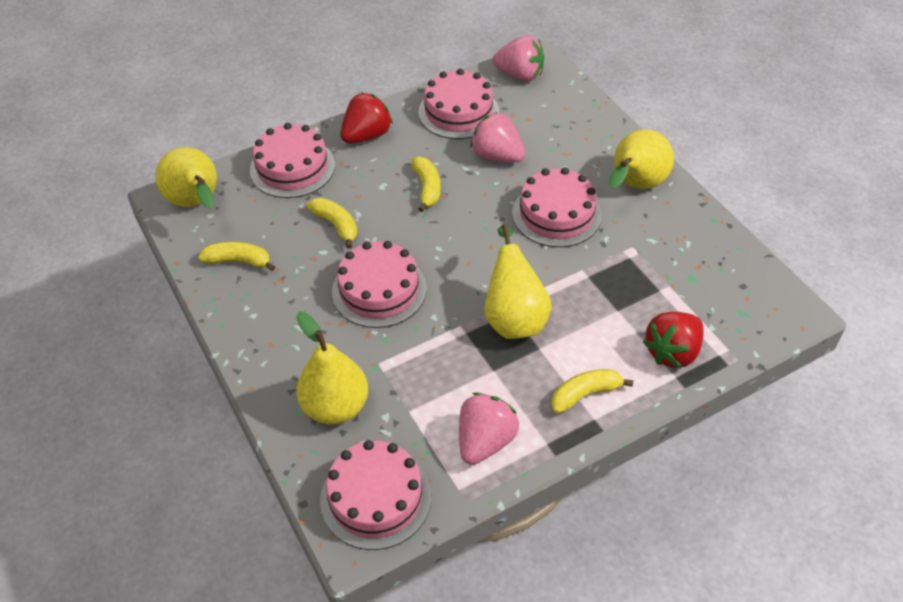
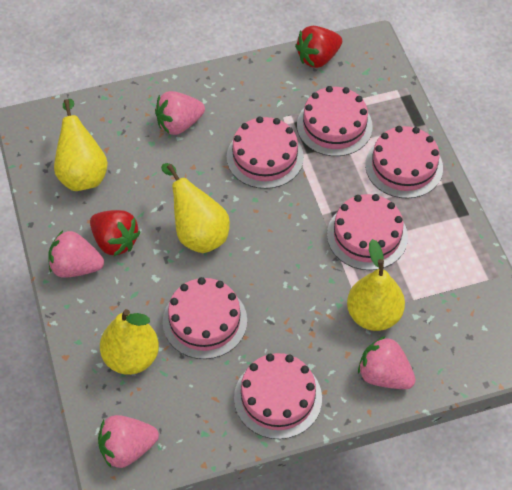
pink cake: [250,123,335,198] [320,440,431,550] [332,241,427,328] [418,69,499,139] [513,167,602,247] = 5 -> [163,277,247,359] [227,116,304,189] [234,353,322,439] [297,86,373,156] [327,194,408,270] [365,126,443,198] = 6
pink strawberry: [459,392,519,465] [470,112,526,162] [493,35,544,82] = 3 -> [48,231,104,278] [98,415,159,468] [155,91,205,135] [358,336,416,389] = 4
yellow banana: [198,242,275,271] [307,198,357,249] [411,157,441,212] [551,369,634,413] = 4 -> none = 0

